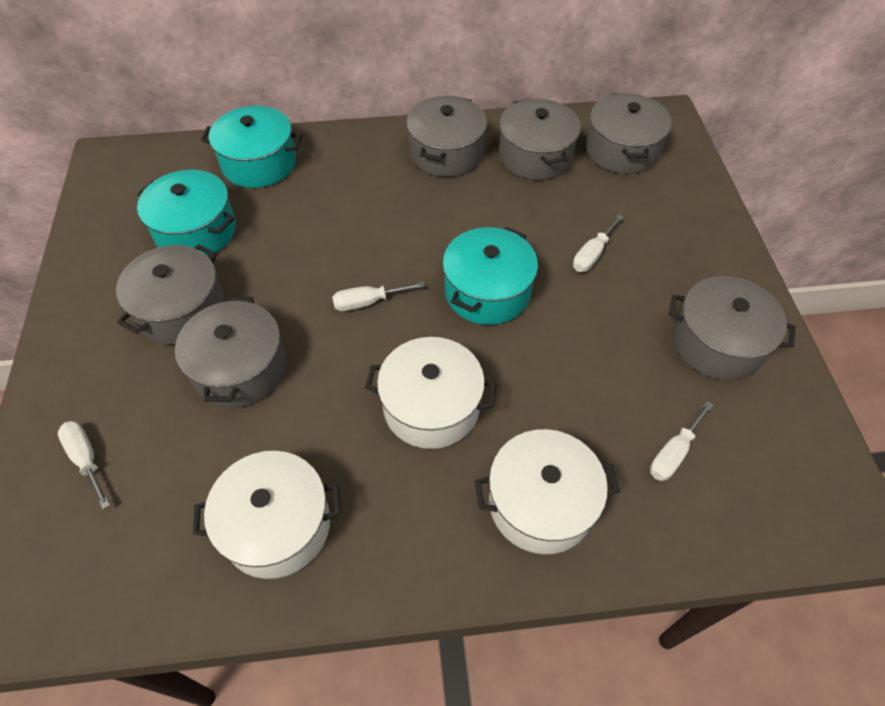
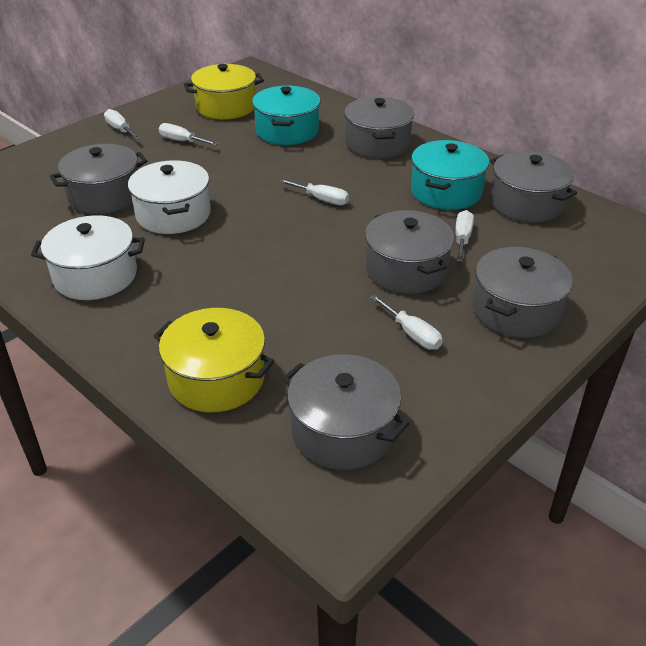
turquoise pot: [137,170,236,256] [201,106,302,188] [443,227,538,325] = 3 -> [252,86,321,145] [411,140,489,210] = 2
white pot: [193,451,341,579] [365,337,497,449] [475,429,620,554] = 3 -> [31,215,145,300] [128,160,211,234] = 2
white screwdriver: [58,421,110,509] [332,282,425,311] [573,214,623,272] [650,401,713,481] = 4 -> [104,109,140,140] [159,123,219,145] [279,179,349,205] [370,295,442,350] [455,210,474,262] = 5
yellow pot: none = 0 -> [154,308,274,412] [184,64,264,120] = 2

